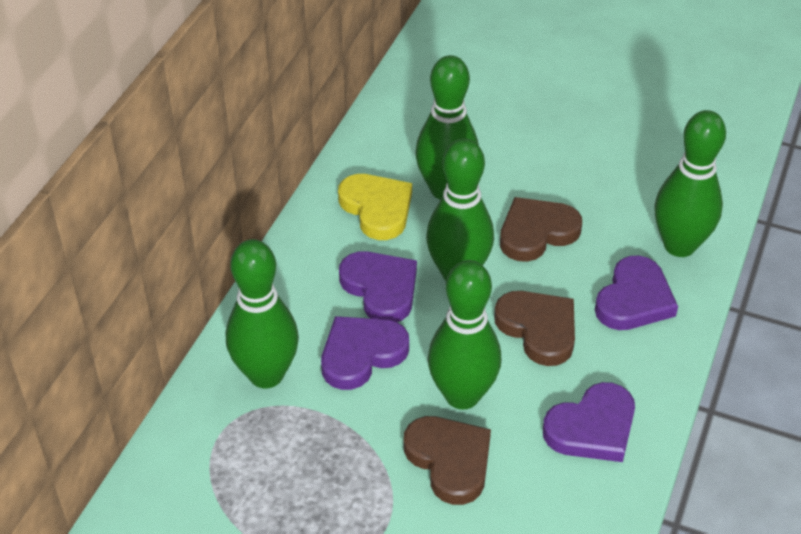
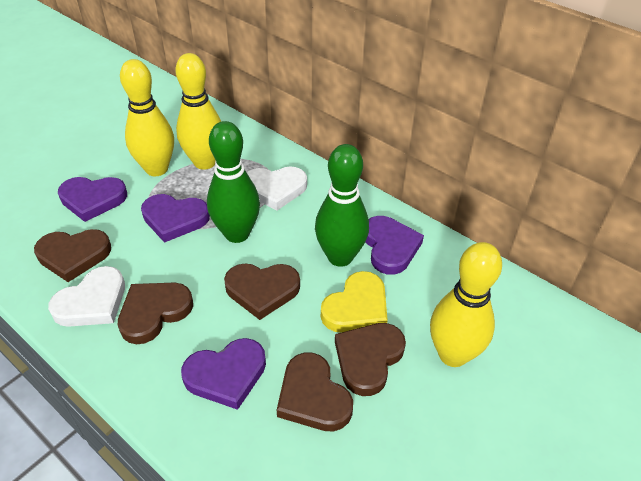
brown heart: [404,416,491,505] [494,291,575,366] [500,197,582,262] = 3 -> [34,229,111,282] [118,283,193,344] [224,263,300,320] [277,352,353,431] [335,323,406,396] = 5
green bowling pin: [226,239,299,388] [415,55,479,200] [426,138,494,281] [428,260,501,409] [654,110,726,257] = 5 -> [207,121,260,243] [315,144,369,267] = 2
white heart: none = 0 -> [48,266,125,327] [247,166,307,210] = 2
yellow bowling pin: none = 0 -> [120,59,174,176] [175,53,221,170] [430,242,502,367] = 3

